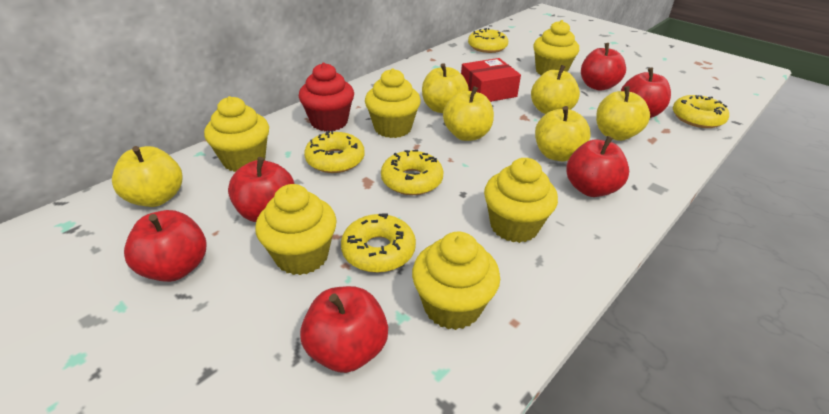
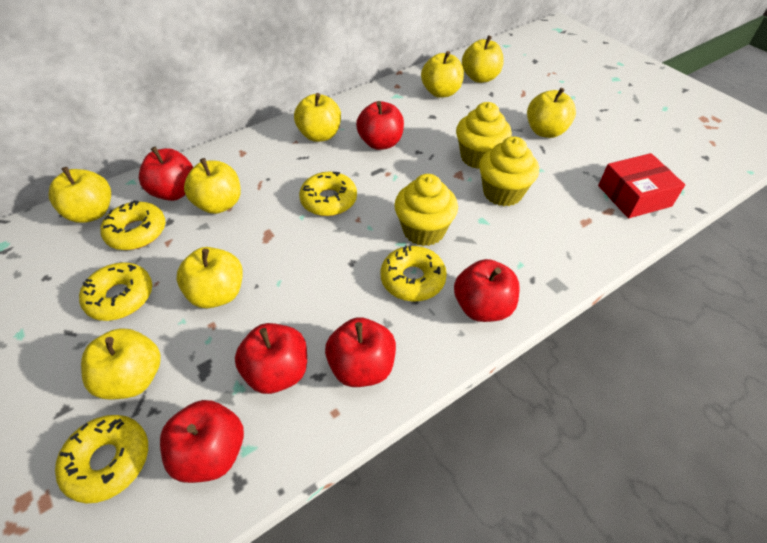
red cupcake: [299,63,354,131] = 1 -> none = 0
yellow apple: [112,146,182,207] [422,63,469,113] [443,86,494,141] [531,65,580,114] [535,106,591,161] [596,86,650,141] = 6 -> [49,167,111,223] [81,328,161,400] [176,247,243,308] [184,158,241,214] [294,93,341,142] [421,51,464,98] [462,35,503,83] [527,88,576,138] = 8
yellow cupcake: [204,96,269,172] [255,184,337,275] [365,68,421,138] [412,232,500,330] [484,158,558,243] [533,20,579,75] = 6 -> [394,174,458,246] [456,102,512,169] [479,136,539,206] = 3

